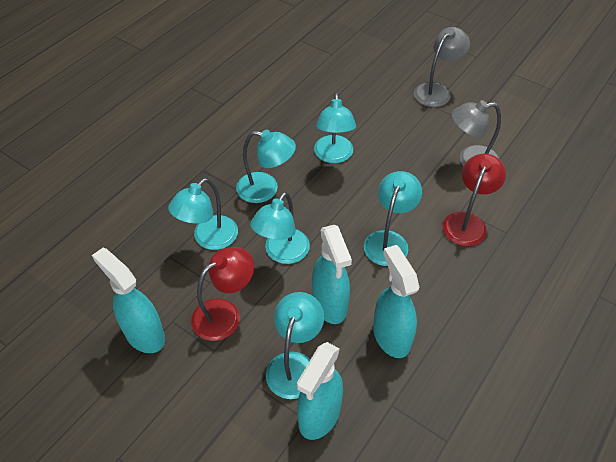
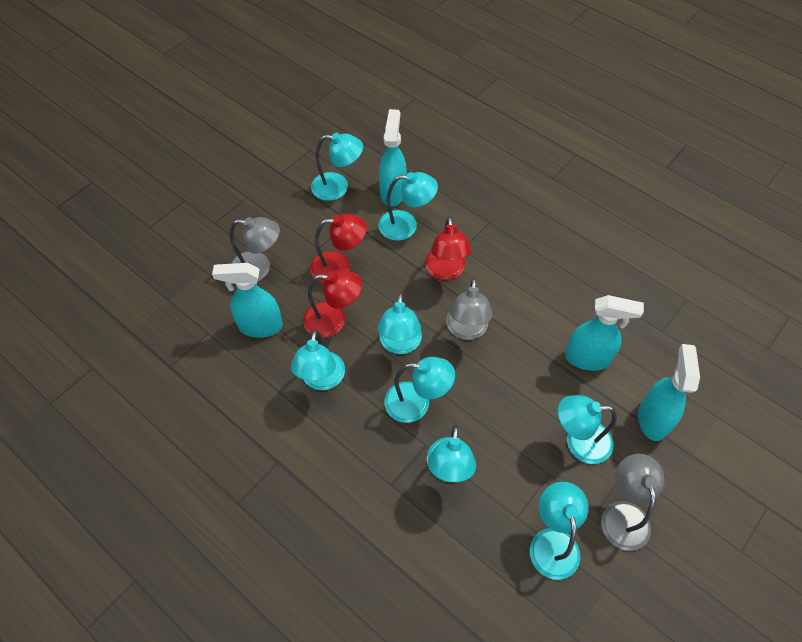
grey lamp: [414,27,470,107] [452,100,501,166] = 2 -> [230,217,280,282] [446,278,493,340] [601,454,665,551] = 3
red lamp: [191,247,254,341] [442,154,506,246] = 2 -> [303,269,362,338] [310,213,367,283] [425,217,472,280] = 3
turquoise lamp: [168,178,238,250] [236,130,296,203] [250,192,310,264] [266,292,324,399] [314,93,356,163] [364,171,422,266] = 6 -> [291,330,345,390] [311,132,363,201] [378,172,438,241] [378,293,422,354] [384,357,455,423] [427,425,476,482] [530,482,589,580] [558,395,617,464] = 8

